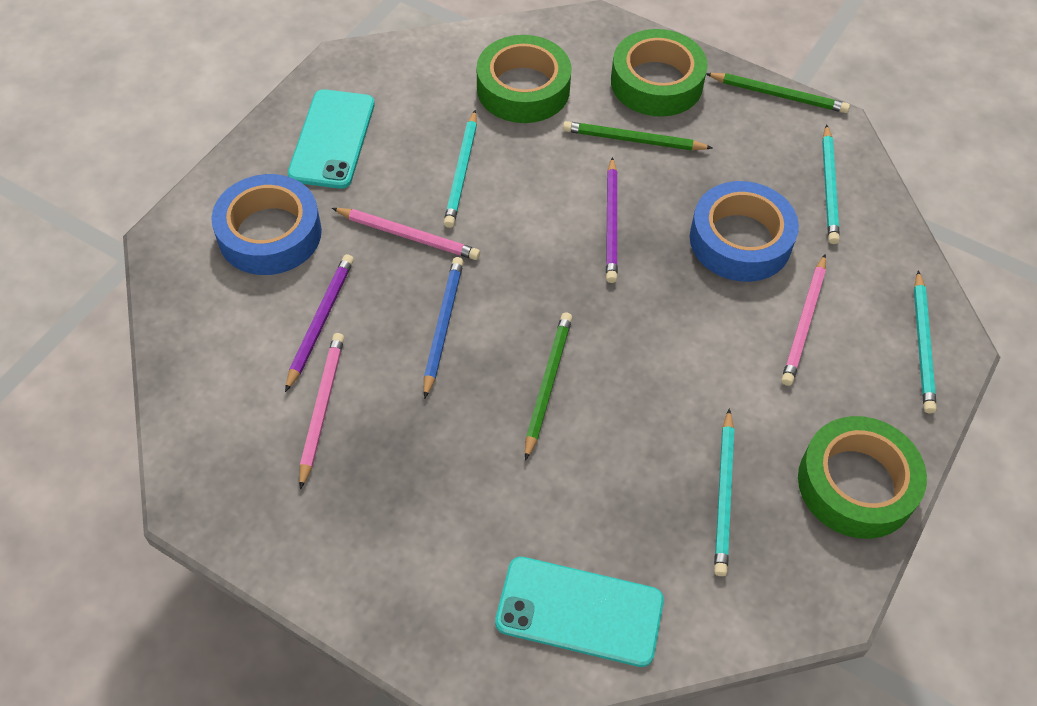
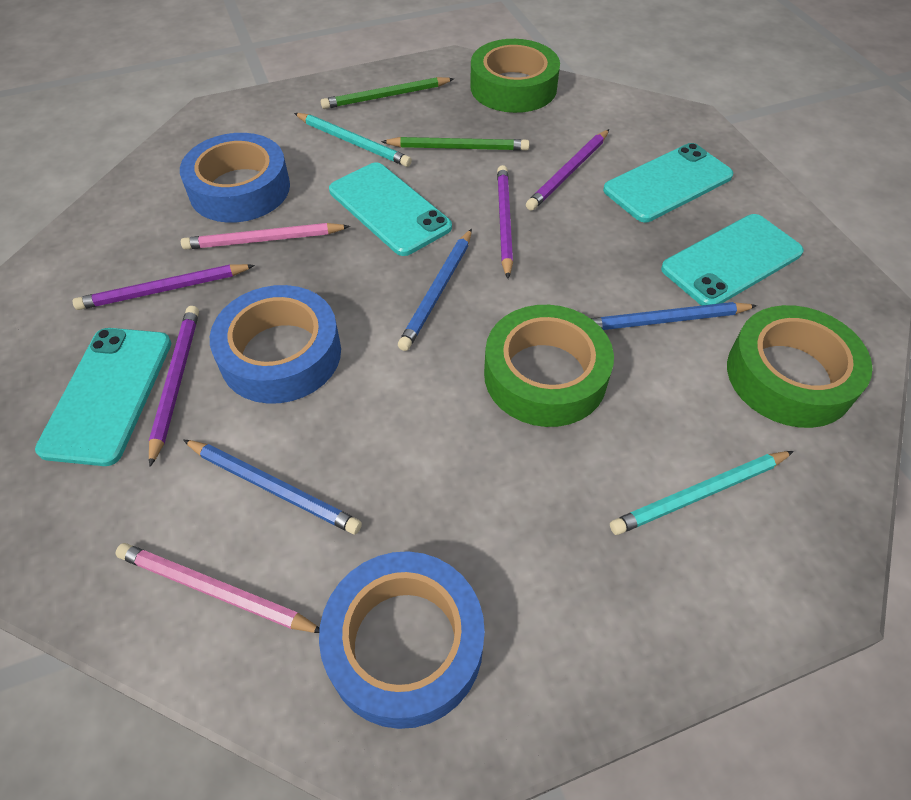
blue pencil: [424,257,464,399] = 1 -> [183,439,362,535] [398,229,472,351] [591,302,757,330] = 3
blue tape: [211,174,322,275] [690,181,799,282] = 2 -> [180,133,290,223] [210,285,341,404] [319,551,485,729] = 3
green pencil: [525,312,572,461] [563,121,713,151] [706,73,850,113] = 3 -> [321,77,454,109] [381,137,530,151] = 2
pink pencil: [299,333,344,490] [332,208,480,260] [781,254,826,386] = 3 -> [115,543,320,633] [181,223,350,250] = 2
purple pencil: [285,254,354,392] [606,157,618,283] = 2 -> [73,264,255,310] [149,306,199,467] [497,165,513,279] [526,129,609,211] = 4
turquoise pencil: [444,110,477,228] [714,409,734,576] [822,124,840,244] [914,270,937,413] = 4 -> [294,113,412,167] [610,451,794,535] = 2
turquoise phone: [288,89,375,189] [495,557,664,667] = 2 -> [35,328,171,466] [329,162,452,256] [603,143,733,222] [661,214,804,305] = 4

